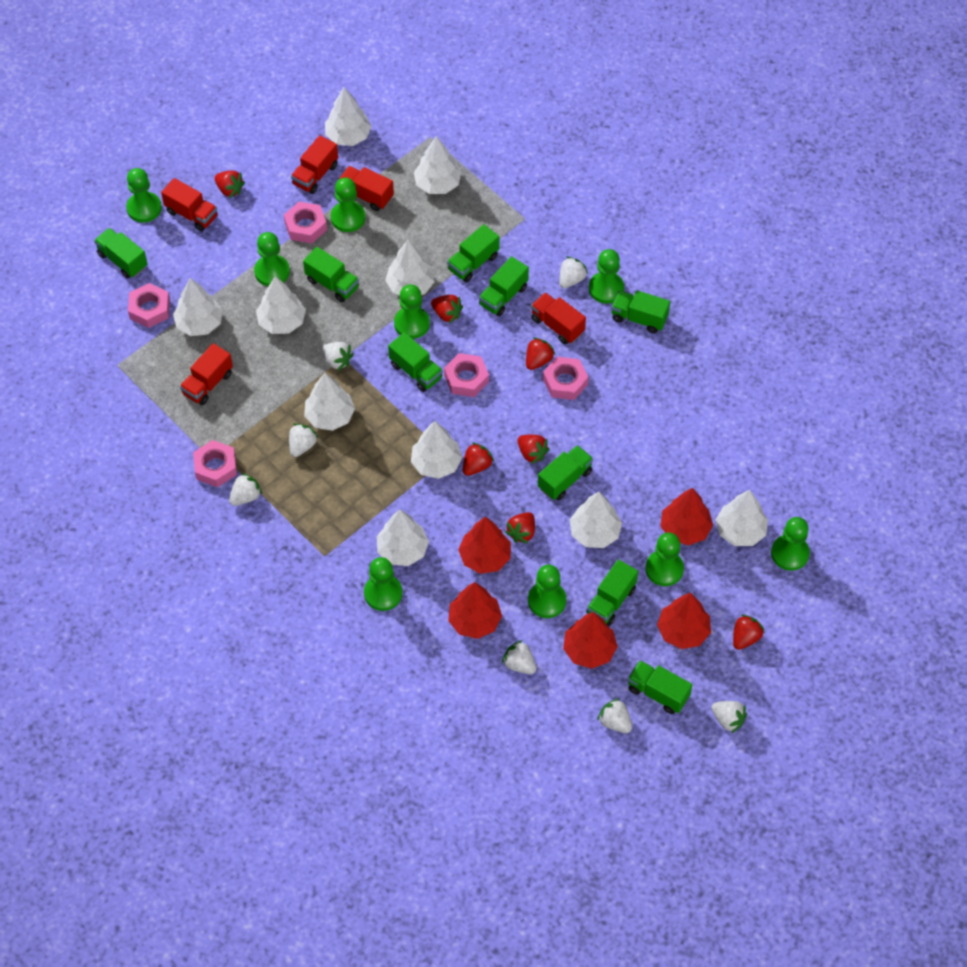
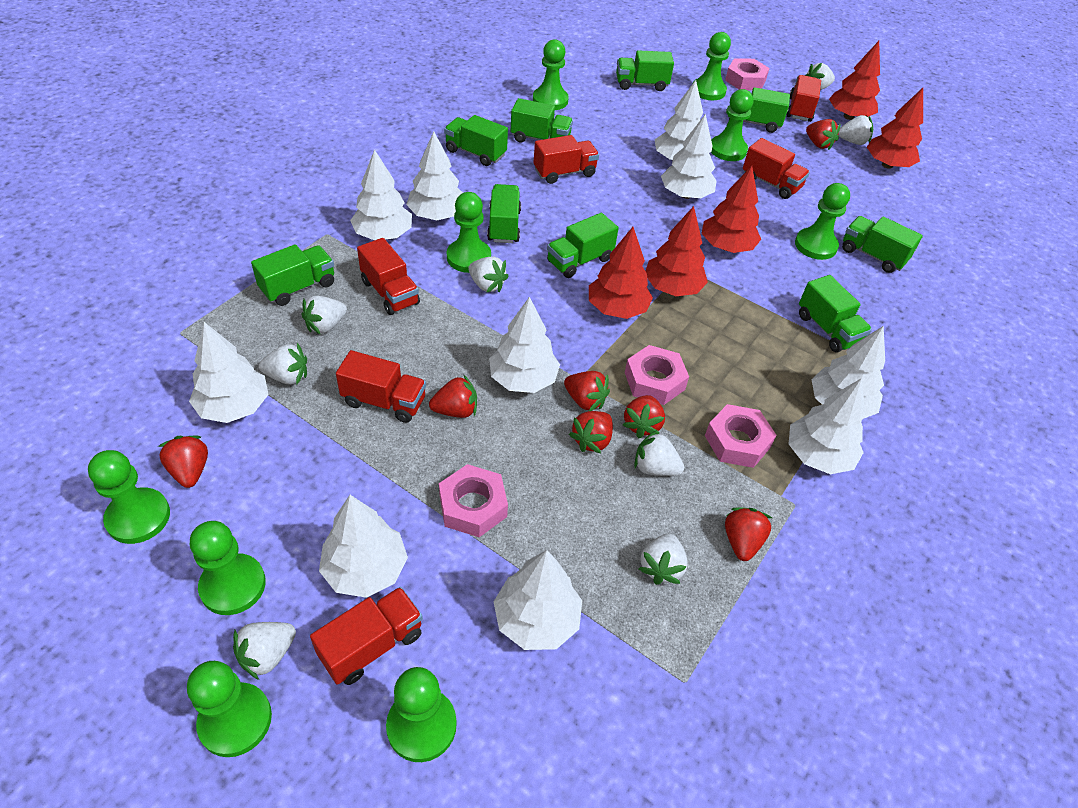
pink nut: [128,283,170,328] [193,440,237,487] [284,202,327,243] [444,353,489,397] [543,357,589,400] = 5 -> [439,464,508,537] [625,345,689,405] [705,404,777,468] [725,58,770,90] = 4
red truck: [161,178,218,231] [180,343,233,405] [291,135,338,194] [338,166,394,211] [531,292,586,344] = 5 -> [310,587,423,685] [336,350,426,423] [357,238,420,315] [533,135,599,184] [743,138,810,199] [787,75,821,122] = 6
white strawberry: [229,473,262,506] [289,423,318,457] [322,342,354,371] [502,640,536,674] [559,257,588,288] [597,698,632,733] [711,701,747,734] = 7 -> [233,622,296,680] [259,343,307,384] [302,295,347,335] [468,257,509,292] [634,430,684,476] [639,534,688,585] [805,63,835,90] [838,115,873,145] = 8

